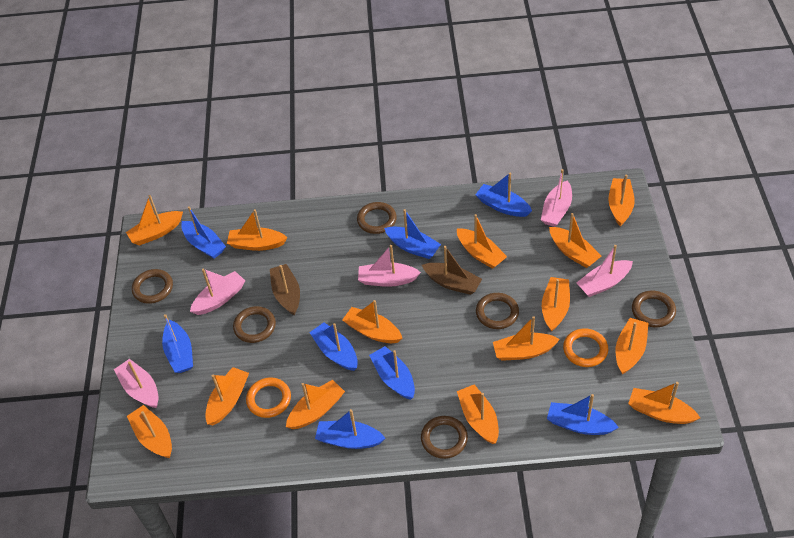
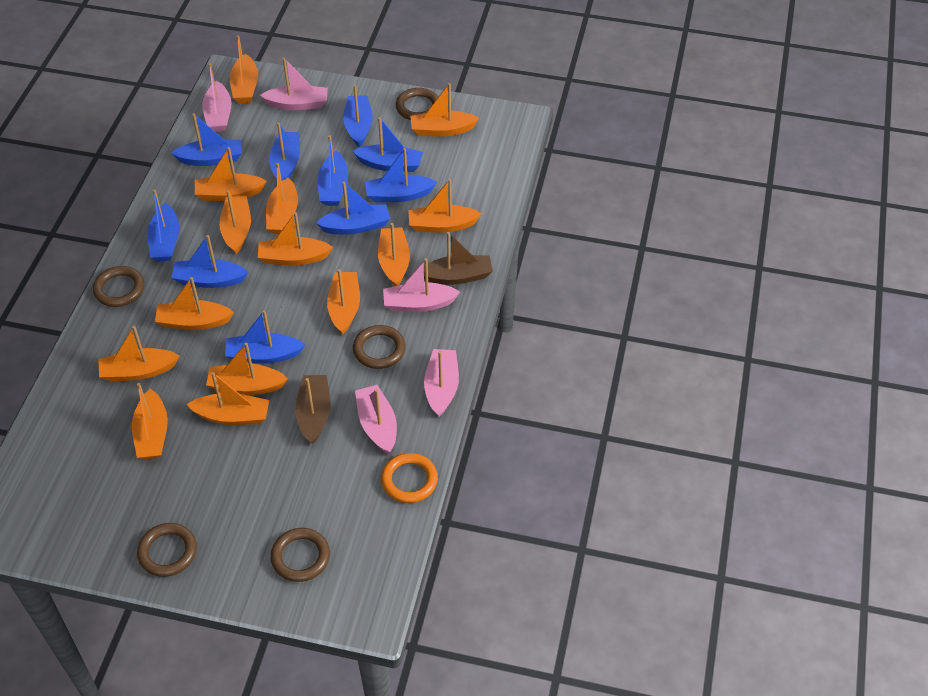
blue boat: [162,314,193,373] [181,206,226,259] [309,323,358,371] [315,409,385,449] [369,346,415,400] [384,209,441,259] [475,173,532,217] [547,394,619,435] = 8 -> [147,189,179,261] [171,113,242,166] [171,235,248,288] [225,310,305,363] [269,122,300,181] [316,182,390,235] [318,135,348,206] [343,85,373,147] [353,117,423,172] [365,148,437,202] = 10
brown ring: [132,269,173,304] [233,306,276,343] [357,202,397,234] [421,416,468,459] [476,293,519,329] [632,291,676,327] = 6 -> [93,266,144,307] [137,523,197,577] [270,528,330,582] [353,325,406,369] [396,88,438,120] = 5
orange ring: [246,377,291,418] [563,329,608,367] = 2 -> [381,453,438,503] = 1

